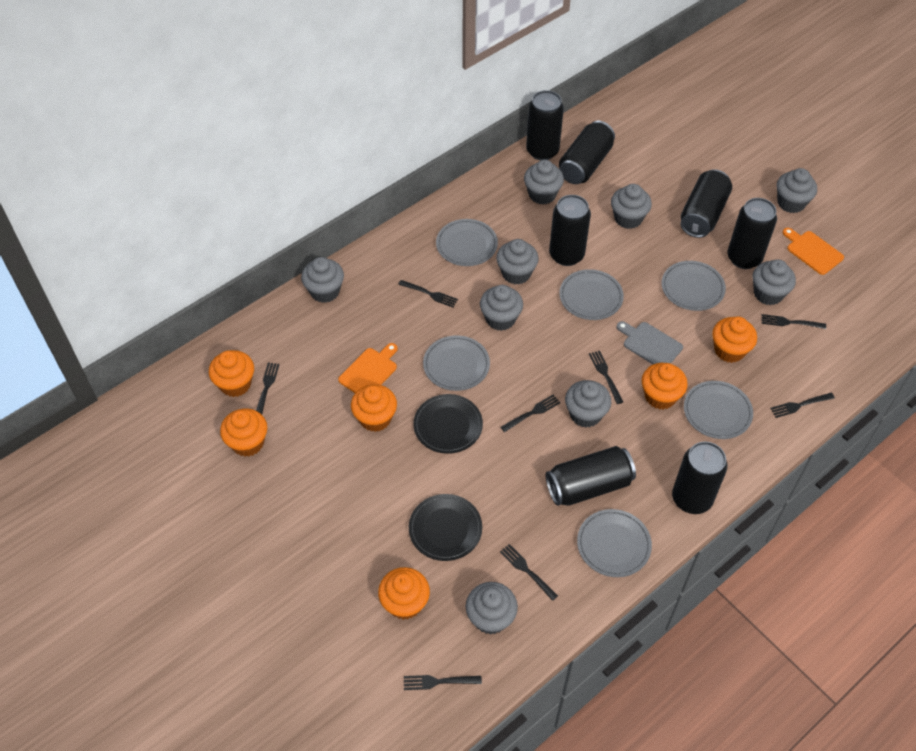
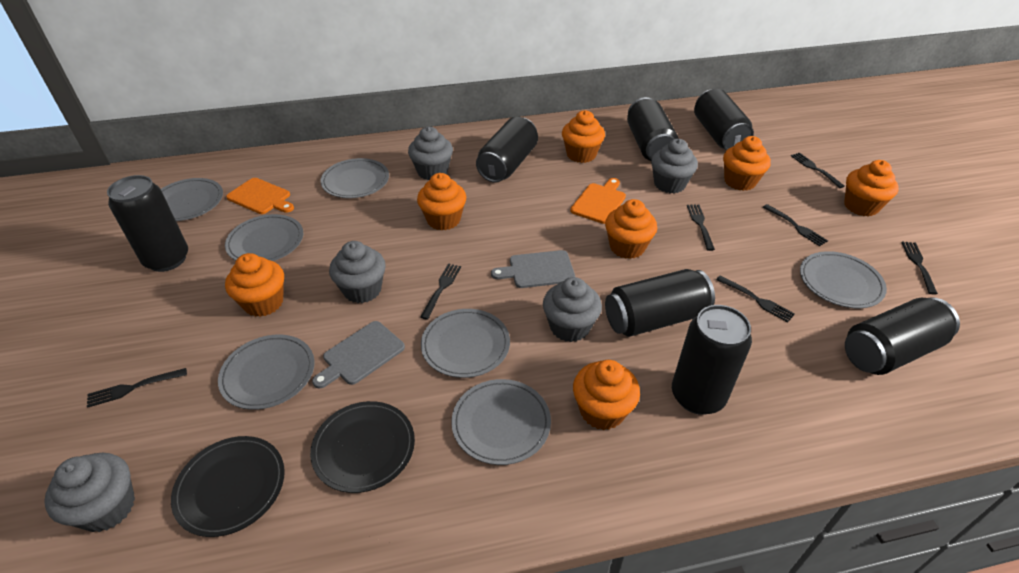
black fork: [256,363,279,414] [398,280,458,307] [404,675,482,690] [500,544,558,601] [501,394,560,432] [589,351,623,404] [762,314,826,329] [770,393,835,418] = 8 -> [87,368,187,408] [420,263,461,320] [687,204,715,251] [716,275,795,322] [763,204,828,246] [791,153,845,188] [901,241,938,295] = 7
grey cupcake: [301,257,344,303] [466,582,518,635] [480,285,523,331] [496,239,539,284] [524,160,564,205] [565,380,611,428] [611,184,652,229] [752,259,796,305] [777,168,817,213] = 9 -> [44,453,135,532] [329,241,386,303] [408,127,453,180] [543,277,602,342] [651,139,698,193] = 5
grey cutting board: [617,321,683,364] = 1 -> [312,321,405,389] [491,250,575,288] = 2
grey plate: [423,335,490,391] [436,219,498,266] [559,269,624,320] [577,509,652,577] [661,261,726,311] [684,381,753,439] = 6 -> [161,178,223,221] [218,335,315,410] [225,214,303,261] [320,158,389,198] [421,309,510,378] [451,379,551,465] [800,251,887,308] = 7
orange cupcake: [209,350,254,397] [220,408,268,457] [351,384,397,432] [378,567,430,620] [642,363,688,410] [712,316,757,363] = 6 -> [225,253,284,317] [417,173,466,230] [562,110,605,163] [573,360,640,430] [605,199,657,259] [723,136,771,191] [844,160,899,216] = 7

